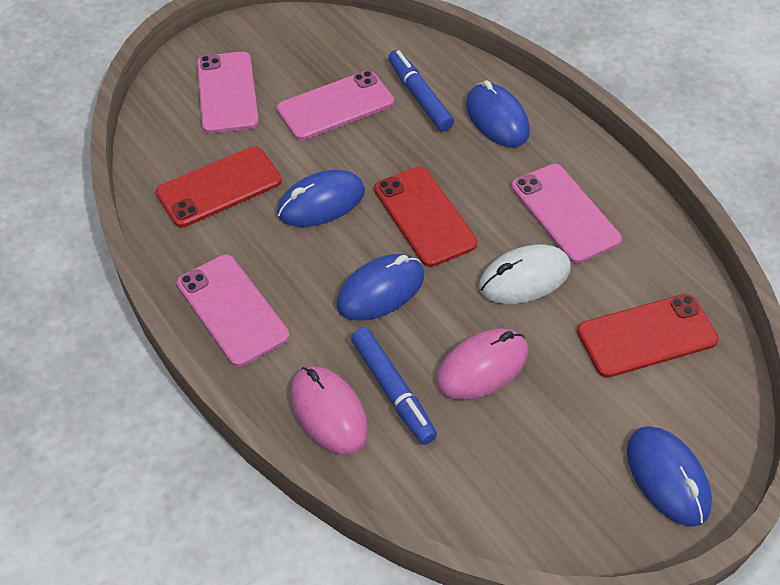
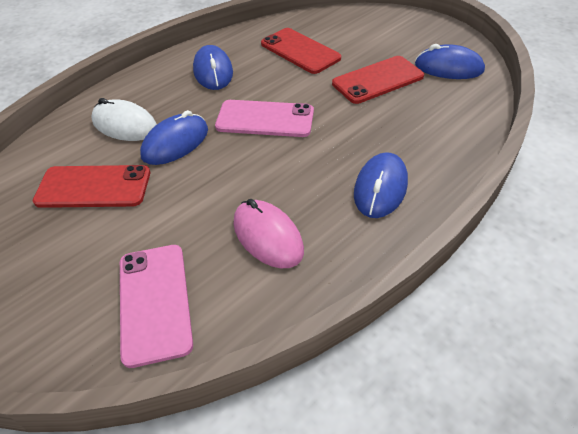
blue marker: [351,328,437,445] [388,50,454,132] = 2 -> none = 0
pink mouse: [290,366,369,455] [437,328,528,400] = 2 -> [233,199,304,268] = 1
pink phone: [177,254,290,367] [197,52,259,133] [277,70,394,140] [511,164,622,264] = 4 -> [120,245,193,368] [215,100,314,137] = 2

